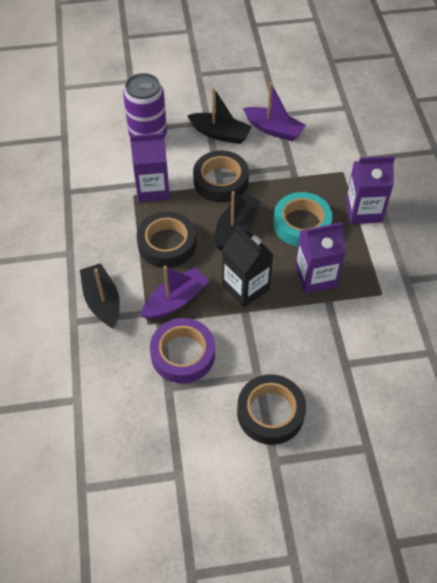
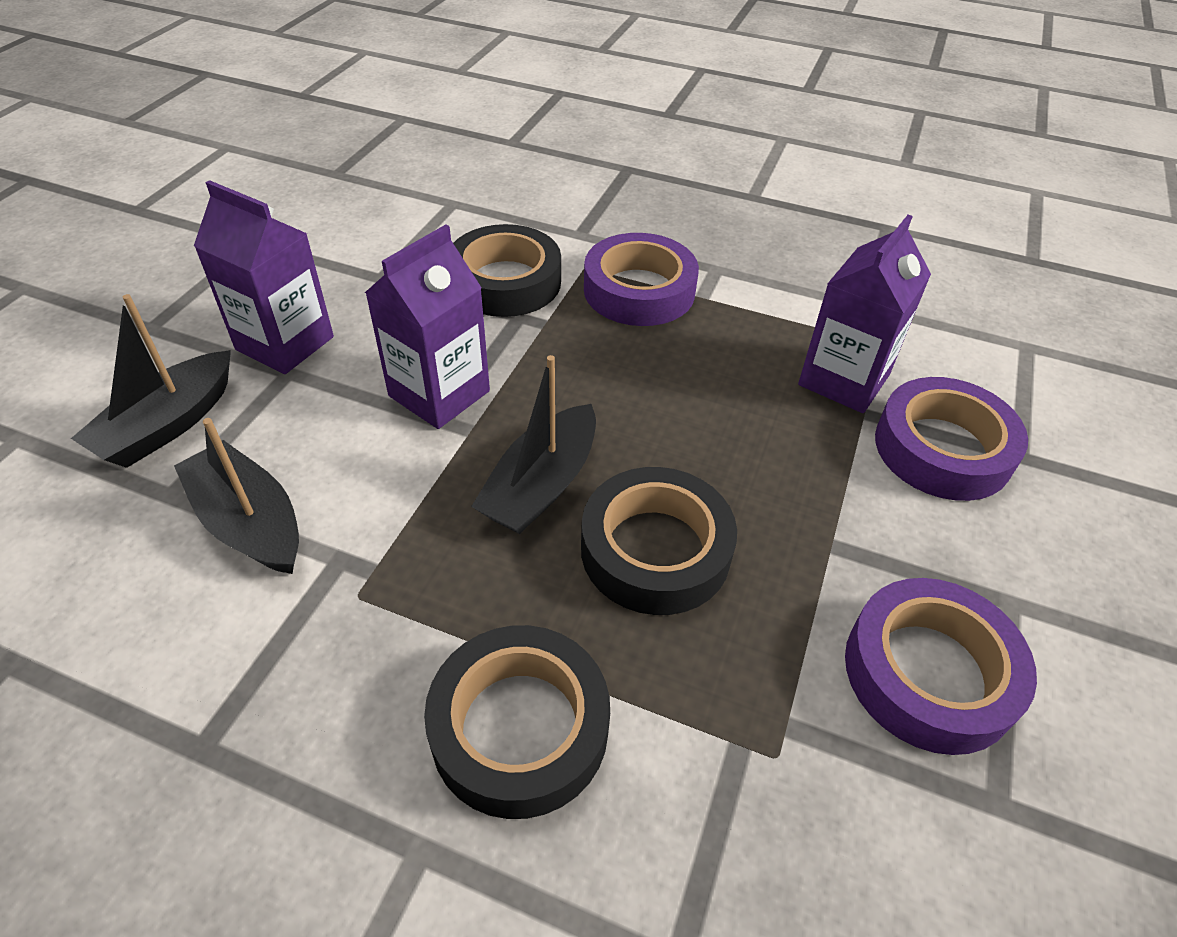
black carton: [222,226,274,307] = 1 -> none = 0
purple boat: [141,266,209,320] [243,82,306,141] = 2 -> none = 0
purple can: [123,73,167,137] = 1 -> none = 0
purple tape: [150,318,215,384] = 1 -> [584,233,699,326] [845,578,1037,755] [875,377,1028,501] = 3
turquoise tape: [273,192,333,247] = 1 -> none = 0

